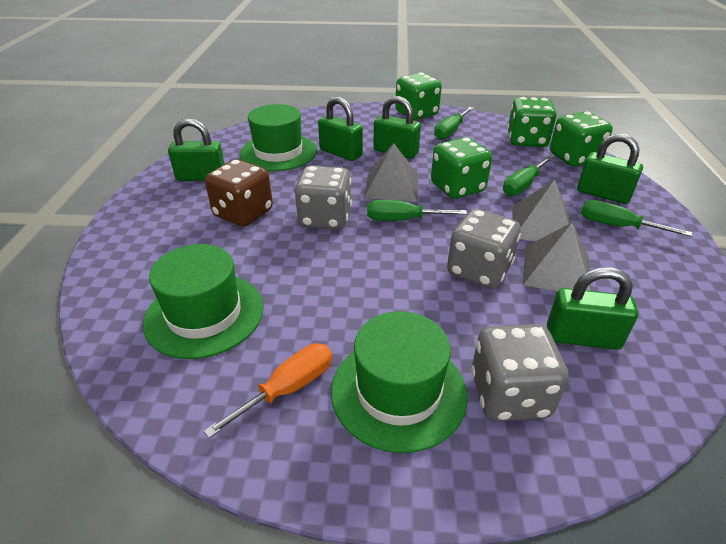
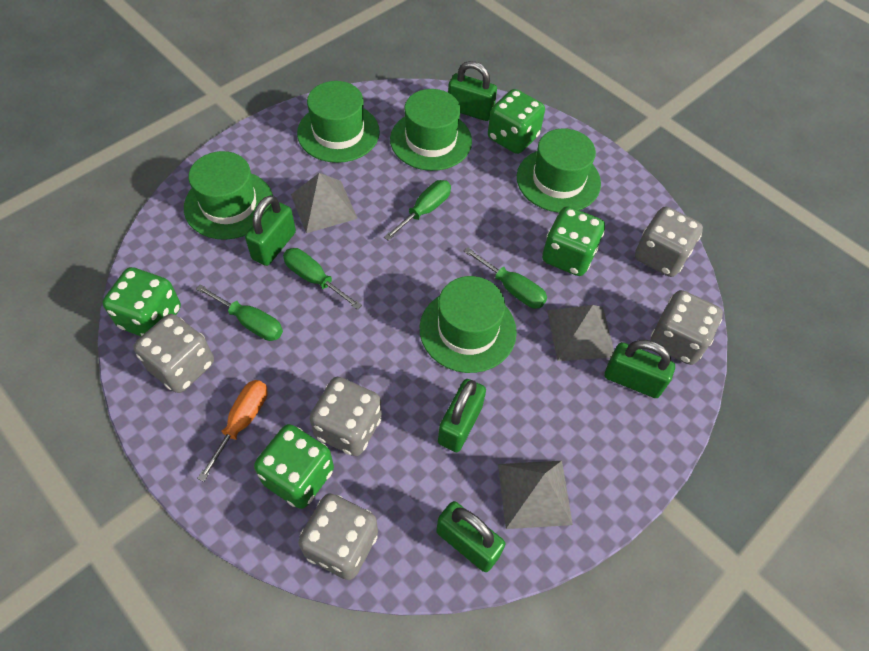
brown dice: [205,159,273,227] = 1 -> none = 0
green hat: [143,244,263,359] [239,104,317,171] [331,311,468,453] = 3 -> [184,151,273,240] [297,81,380,163] [390,89,472,171] [420,276,517,373] [517,128,601,213] = 5
grey dice: [295,166,352,230] [447,209,521,289] [471,324,569,421] = 3 -> [133,314,214,393] [298,493,378,580] [310,377,382,456] [635,207,703,277] [651,290,723,365] = 5

